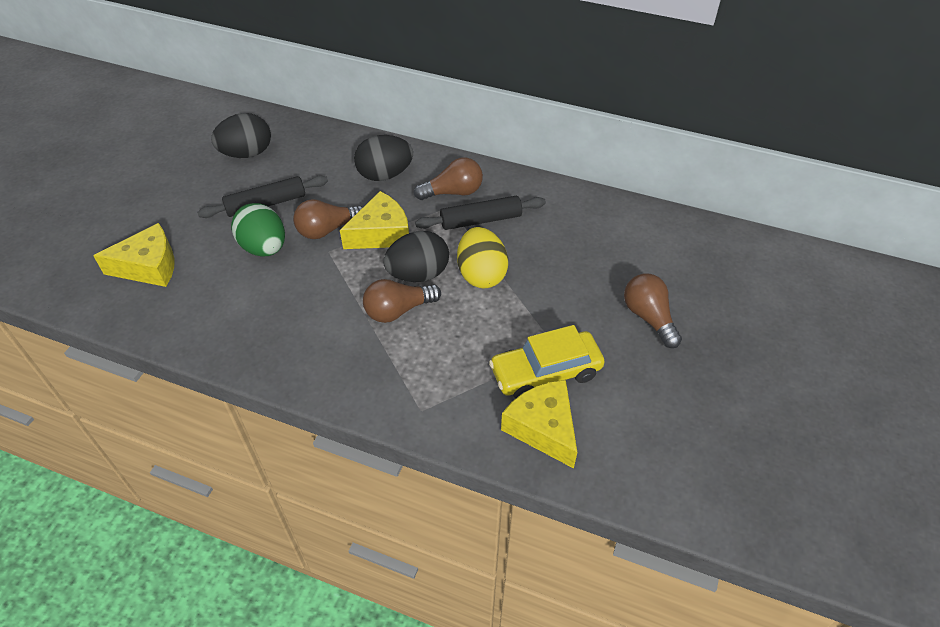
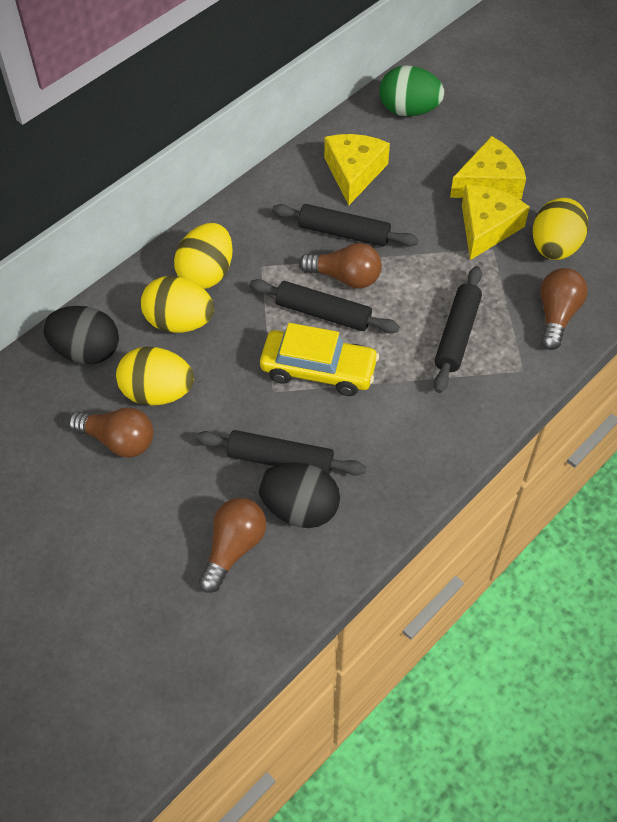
black egg: [211,113,271,158] [354,135,413,181] [383,231,449,282] = 3 -> [43,306,119,364] [257,462,340,528] = 2
black rolling pin: [197,175,328,218] [415,196,546,230] = 2 -> [196,430,366,476] [249,279,400,333] [272,204,418,247] [434,266,482,393] = 4
yellow egg: [457,227,508,288] = 1 -> [116,347,194,406] [141,276,214,333] [174,223,233,289] [533,198,589,260] = 4

